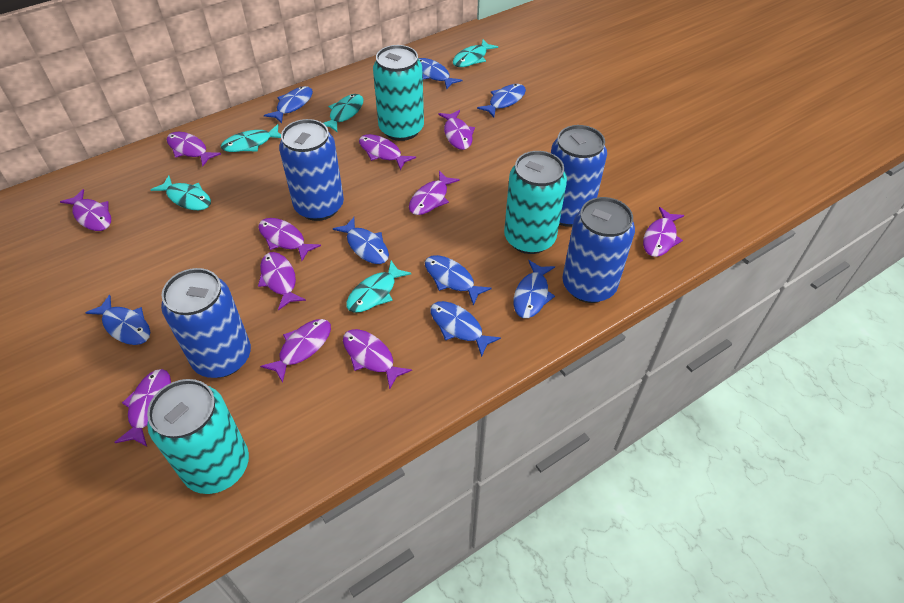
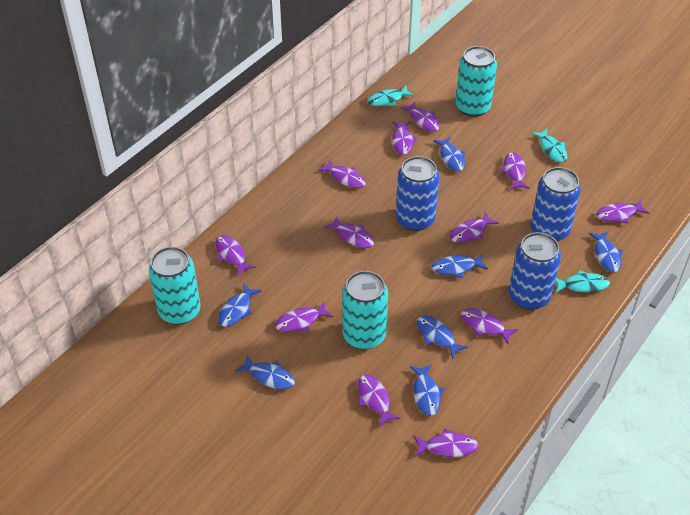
blue can: [161,268,251,378] [279,119,344,221] [551,125,607,227] [562,197,635,303] = 4 -> [396,156,439,231] [509,232,561,310] [530,167,581,242] = 3
blue fish: [85,295,150,345] [264,86,313,124] [333,217,389,264] [419,58,462,89] [425,255,492,305] [430,301,501,357] [477,84,526,117] [513,260,555,318] = 8 -> [218,283,262,327] [236,355,295,389] [410,364,445,416] [417,315,468,359] [432,253,488,278] [433,136,465,171] [589,231,623,272] = 7
purple fish: [60,189,111,231] [114,369,171,446] [167,132,221,167] [258,218,321,261] [258,252,306,310] [260,319,331,383] [343,329,412,390] [359,134,416,170] [409,171,460,215] [438,110,475,150] [643,207,684,257] = 11 -> [216,235,256,276] [275,302,333,332] [318,160,366,188] [324,216,374,248] [358,374,401,427] [392,121,418,155] [401,101,440,132] [414,429,478,457] [450,211,499,243] [461,308,518,345] [500,152,530,190] [596,200,649,223] = 12
turquoise fish: [151,176,211,210] [221,124,281,152] [323,94,363,132] [346,260,411,312] [453,40,498,67] = 5 -> [367,86,414,106] [531,128,567,162] [555,270,610,293] = 3

